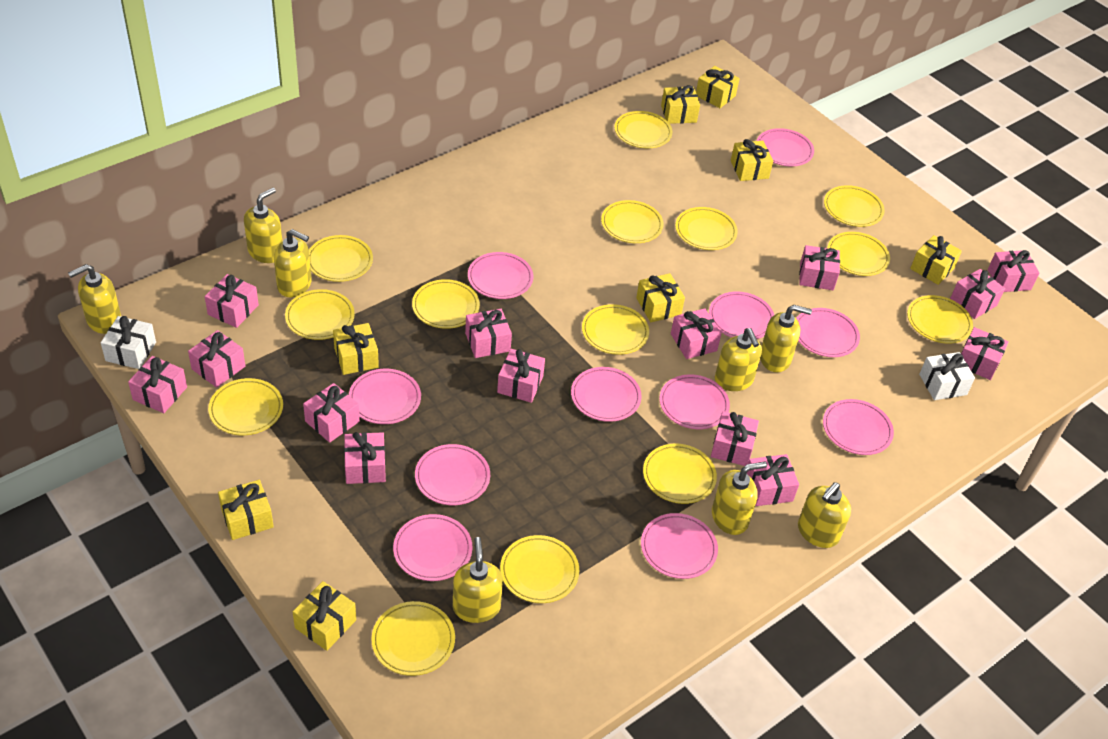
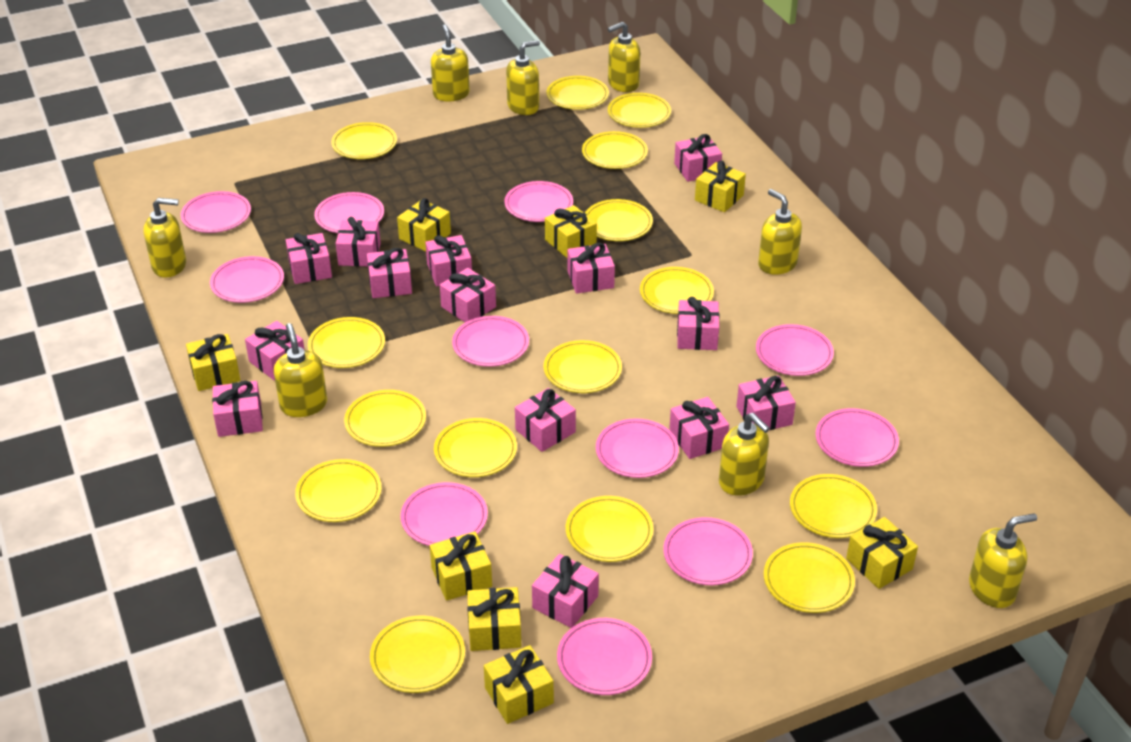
white gift: [101,316,156,369] [919,352,975,400] = 2 -> none = 0
yellow plate: [208,378,283,435] [285,289,355,340] [309,235,373,282] [371,601,455,676] [412,279,480,329] [500,535,579,603] [582,304,649,355] [601,200,664,243] [614,111,672,148] [643,444,717,504] [675,207,738,250] [824,185,885,227] [827,232,890,276] [907,295,973,344] = 14 -> [295,459,381,522] [308,317,385,368] [331,122,397,159] [344,390,426,447] [370,616,465,693] [434,418,517,477] [544,340,622,393] [546,76,609,110] [566,496,654,562] [582,131,648,169] [585,199,653,241] [608,93,671,128] [640,267,714,314] [764,542,855,613] [790,474,877,538] = 15

